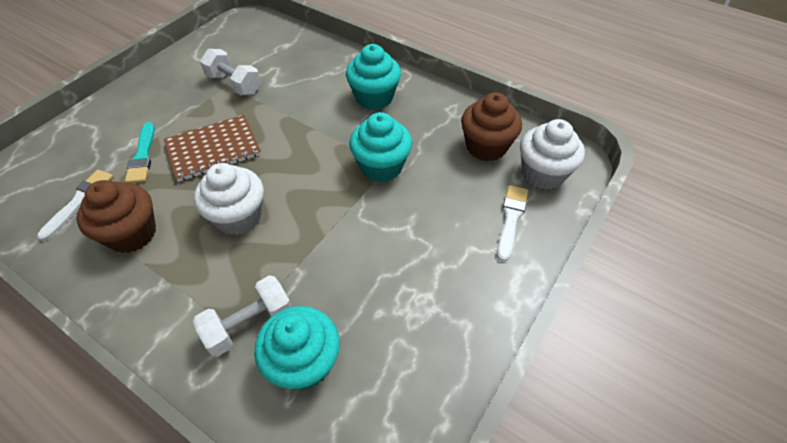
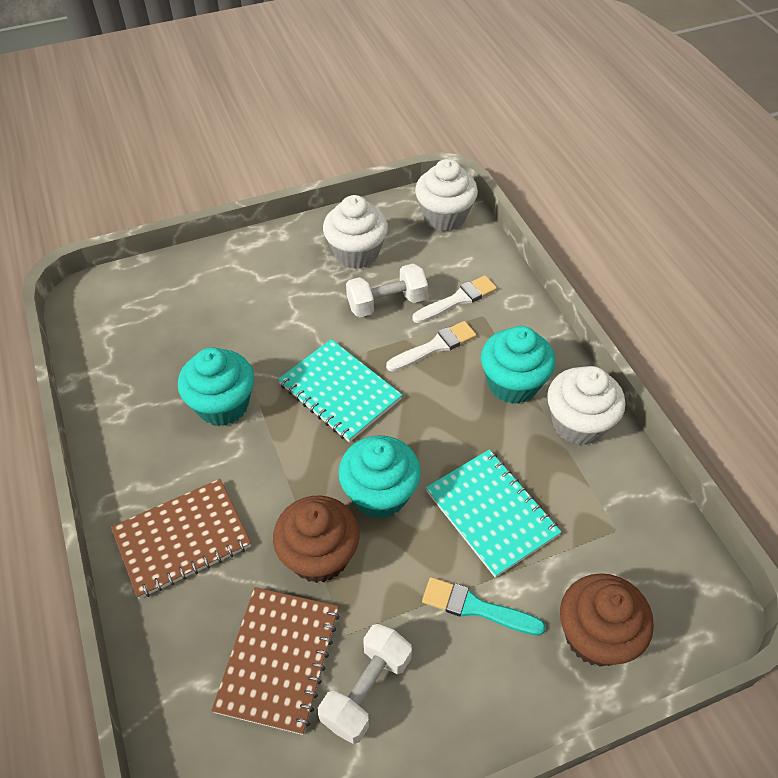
brown notebook: [164,115,261,182] = 1 -> [111,479,251,599] [211,587,340,735] = 2
turquoise notebook: none = 0 -> [278,339,402,442] [426,450,561,578] = 2
white cupcake: [194,163,264,235] [520,119,585,190] = 2 -> [323,195,388,269] [415,159,478,231] [547,366,625,445] = 3

